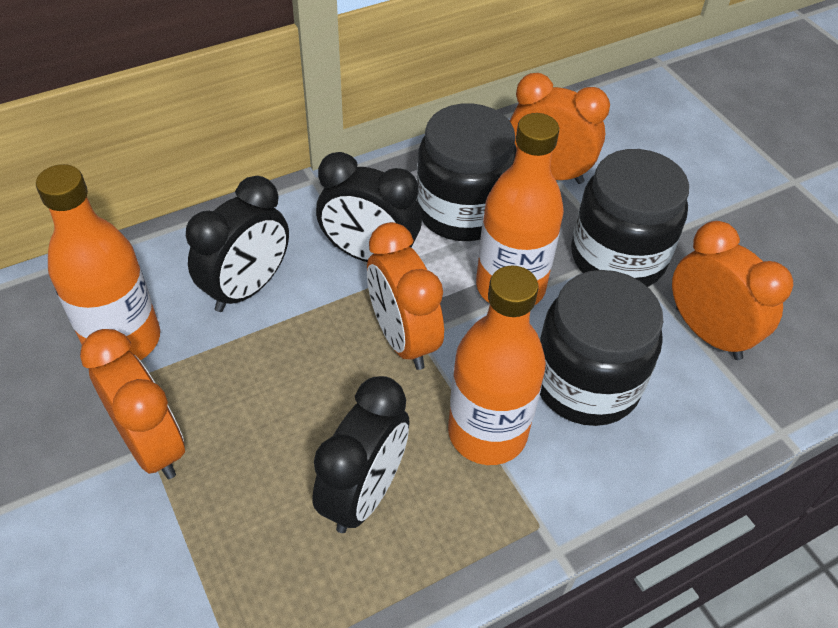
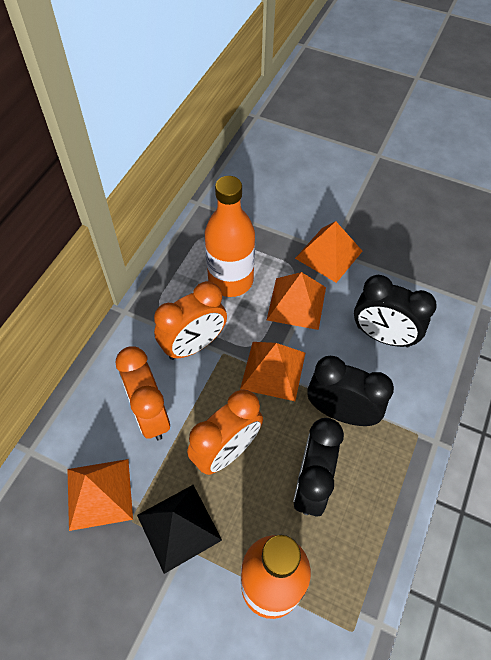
black jar: [417,103,517,241] [540,270,663,426] [571,149,689,287] = 3 -> none = 0
black pyramid: none = 0 -> [137,485,222,574] = 1
orange bottle: [36,164,160,361] [448,265,546,465] [476,113,564,305] = 3 -> [205,176,255,297] [241,535,311,619] = 2
orange clock: [80,329,185,479] [367,222,444,370] [510,73,610,184] [672,221,793,360] = 4 -> [116,346,170,440] [154,281,227,360] [187,390,263,475] = 3
orange pyramid: none = 0 -> [67,459,133,531] [240,342,305,401] [267,272,326,330] [295,221,362,283] = 4

